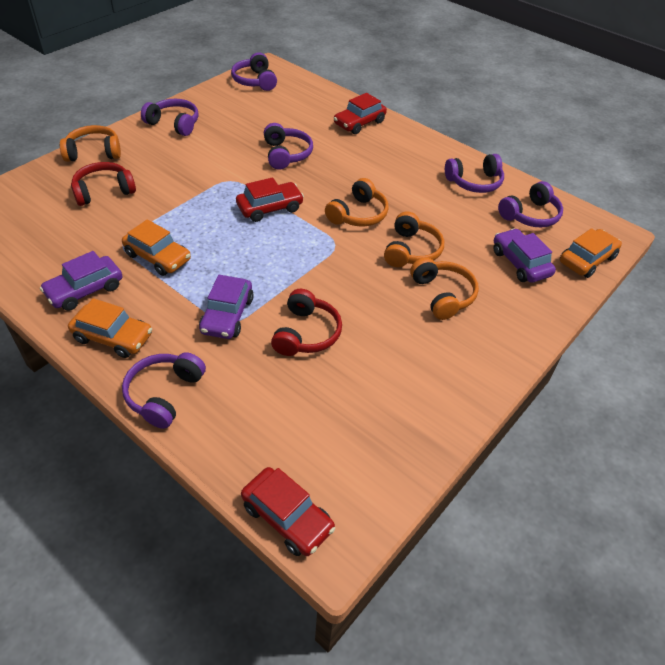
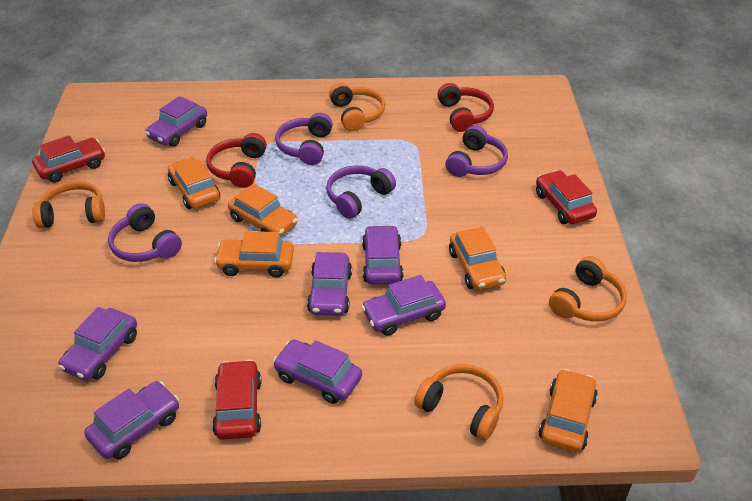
orange car: [68,298,152,358] [122,219,191,276] [560,228,622,278] = 3 -> [168,157,220,209] [214,231,294,277] [228,184,298,237] [449,227,506,290] [539,369,598,452] = 5
purple car: [40,251,122,311] [199,275,254,339] [493,228,556,283] = 3 -> [58,307,137,381] [84,381,179,459] [145,96,207,147] [273,339,362,404] [307,252,352,315] [361,275,446,336] [362,225,403,284] = 7
purple headphones: [122,352,206,429] [141,99,199,136] [231,52,277,91] [264,123,313,170] [445,154,504,193] [498,181,563,227] = 6 -> [108,203,182,262] [275,113,333,165] [326,165,396,219] [445,125,508,177] = 4

